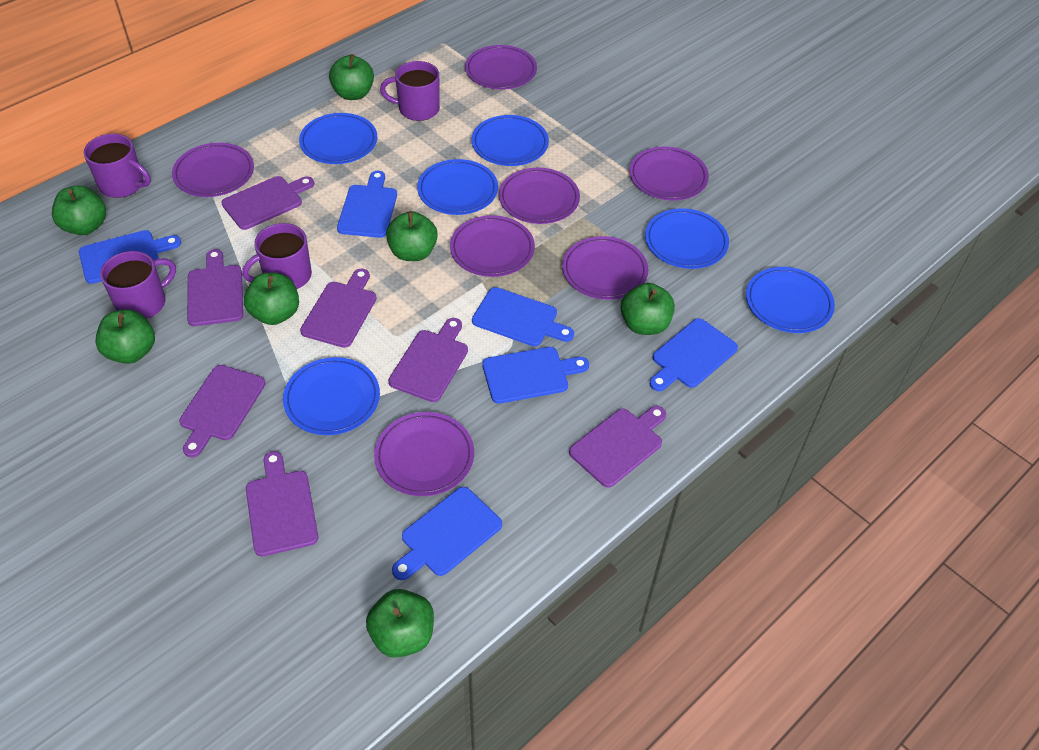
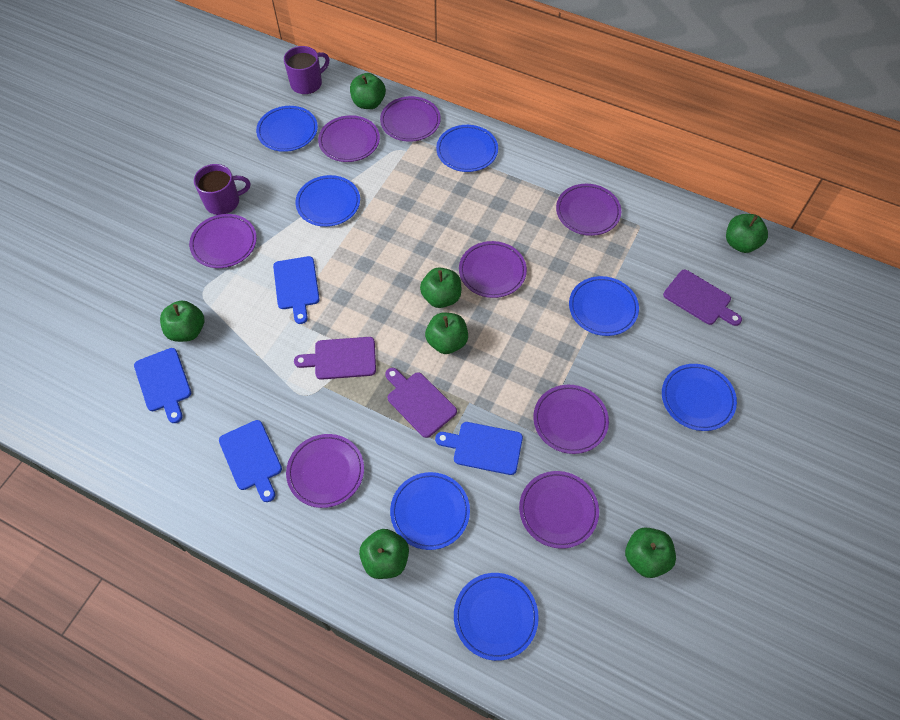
blue cutting board: [79,230,181,284] [337,171,397,238] [392,487,502,580] [472,287,574,347] [482,347,589,404] [650,318,738,391] = 6 -> [134,348,191,423] [219,420,282,502] [273,256,320,324] [435,422,523,475] = 4
blue plate: [283,357,380,435] [299,113,377,164] [417,159,498,215] [472,115,549,166] [645,208,729,269] [746,267,835,333] = 6 -> [256,106,318,152] [296,175,360,227] [390,472,470,550] [436,125,498,172] [454,573,539,661] [569,276,639,336] [662,364,737,431] = 7
purple cutting board: [179,365,265,457] [187,249,243,326] [221,176,314,230] [246,451,318,556] [300,268,377,348] [388,318,468,402] [569,406,666,488] = 7 -> [294,337,376,380] [385,368,457,438] [663,270,742,326] = 3
purple mug: [84,134,151,198] [100,251,176,319] [242,223,312,289] [380,61,440,121] = 4 -> [194,164,250,215] [284,46,329,94] = 2
purple plate: [172,143,254,197] [374,412,474,496] [450,215,535,277] [465,45,537,90] [499,168,580,224] [562,236,648,300] [629,147,709,201] = 7 -> [189,214,257,268] [286,434,364,508] [318,115,380,162] [380,96,441,142] [459,241,527,298] [519,471,599,549] [533,385,609,454] [556,184,621,236] = 8

